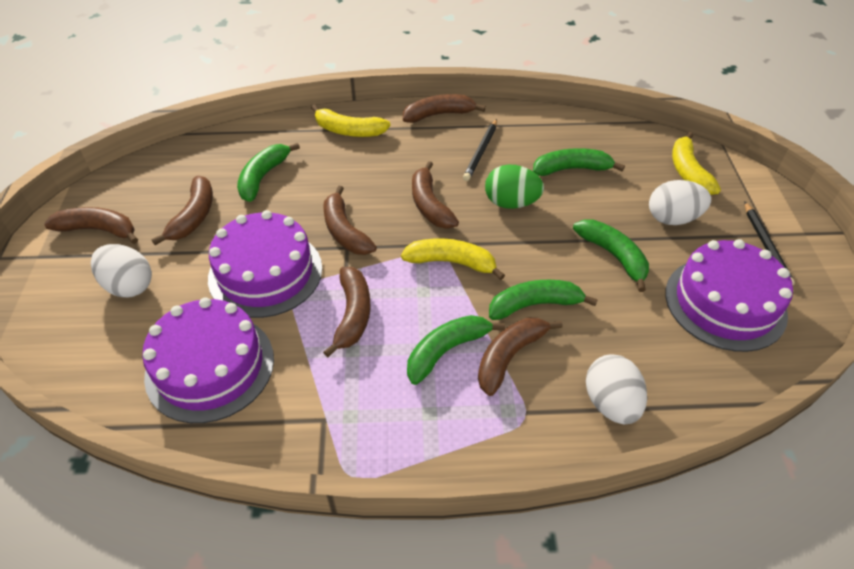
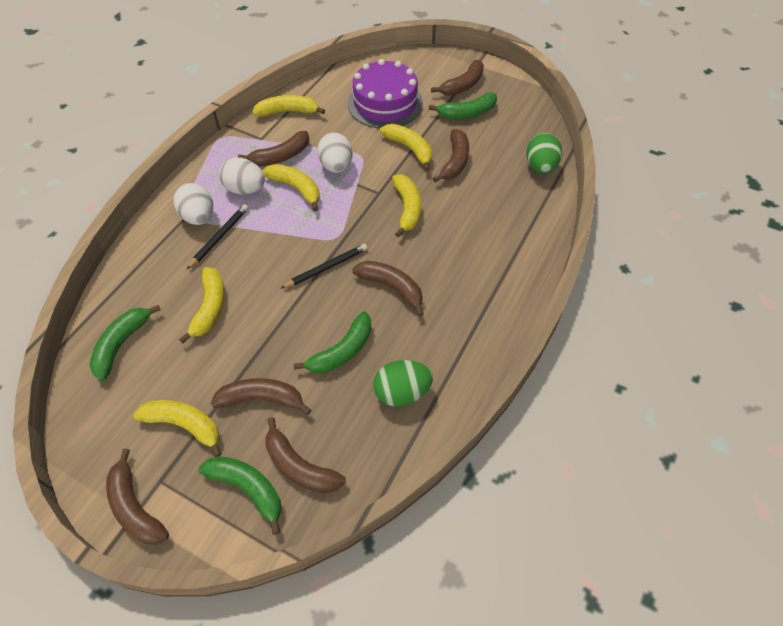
green banana: [237,143,300,202] [407,315,505,385] [489,280,598,320] [533,148,625,176] [573,220,649,292] = 5 -> [90,305,161,381] [199,456,281,535] [294,311,371,373] [429,92,497,119] = 4
green egg: [485,165,544,209] = 1 -> [373,360,433,406] [526,133,562,174] = 2
purple cake: [142,297,274,423] [208,210,322,318] [665,239,793,352] = 3 -> [348,59,423,128] = 1
yellow banana: [311,105,390,137] [401,238,505,280] [672,132,721,195] = 3 -> [133,400,222,457] [179,267,225,344] [252,95,325,117] [262,164,320,211] [380,124,432,171] [392,174,421,237] = 6

